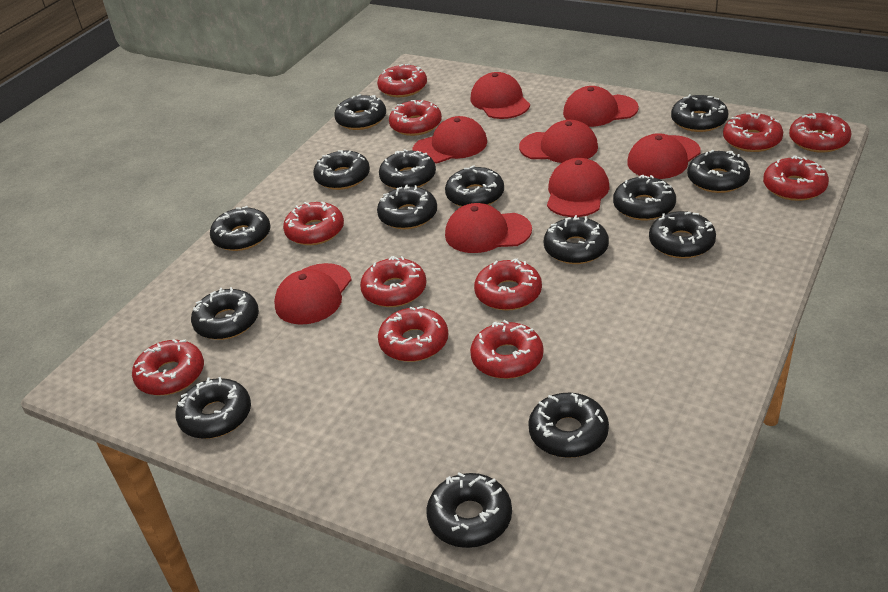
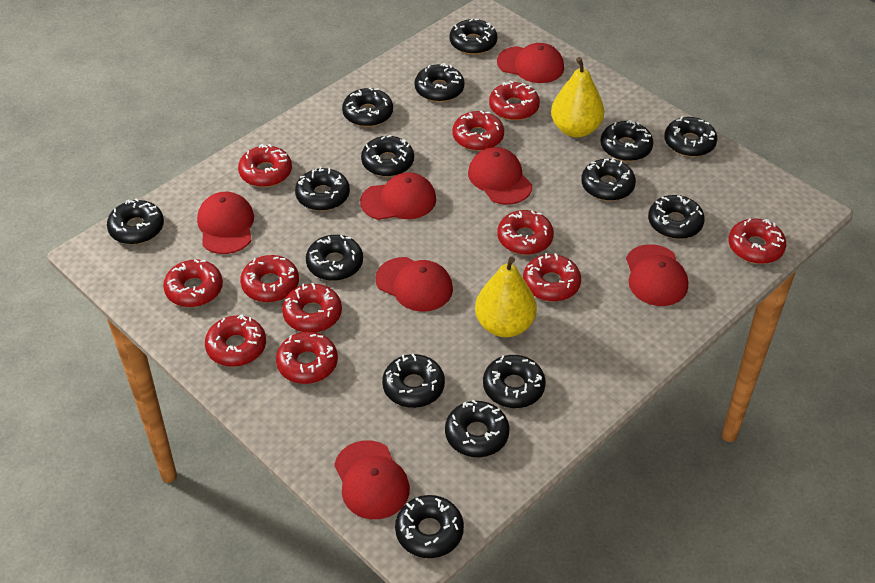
red cap: [274,263,351,325] [412,116,487,164] [445,203,532,253] [471,72,530,119] [519,120,598,163] [547,158,609,217] [563,86,639,127] [627,133,701,179] = 8 -> [197,192,254,254] [334,440,410,519] [360,172,436,220] [375,257,453,312] [468,147,532,205] [497,43,564,83] [626,244,688,306] = 7
yellow pear: none = 0 -> [475,257,537,337] [551,57,604,137] = 2

